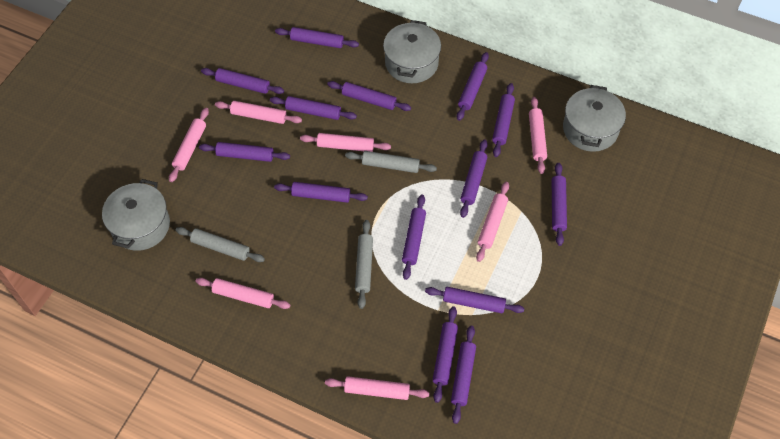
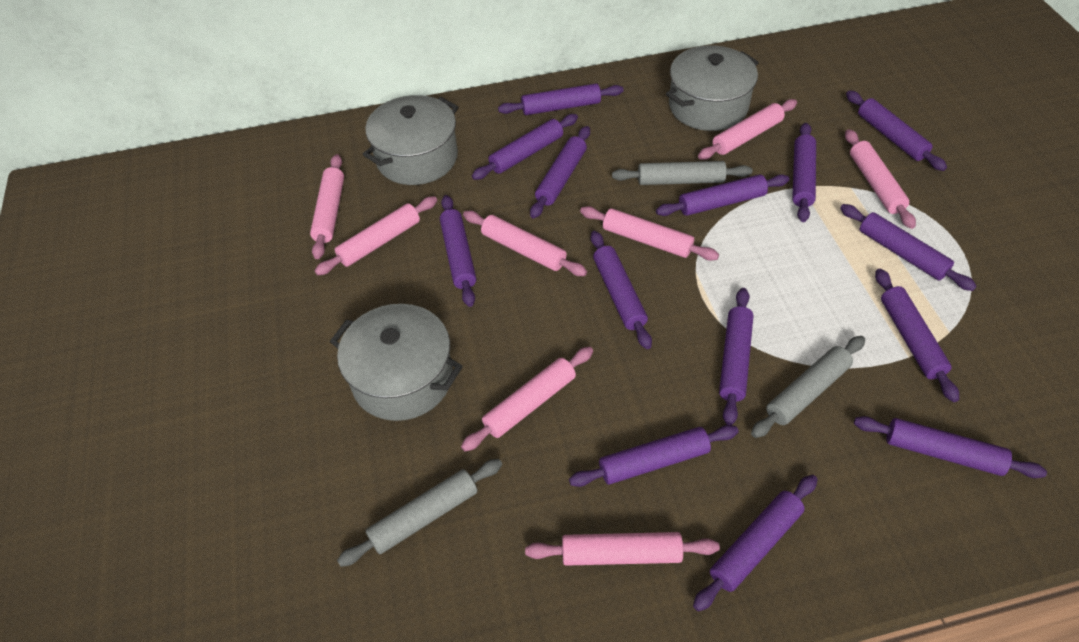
pink rolling pin: [169,108,209,182] [196,278,290,309] [215,101,302,124] [300,133,391,152] [325,376,430,400] [476,182,509,262] [529,97,547,174] = 7 -> [310,154,344,259] [314,196,437,275] [461,346,593,451] [463,211,587,276] [525,532,720,566] [580,206,719,261] [698,99,797,160] [845,129,916,229] = 8

